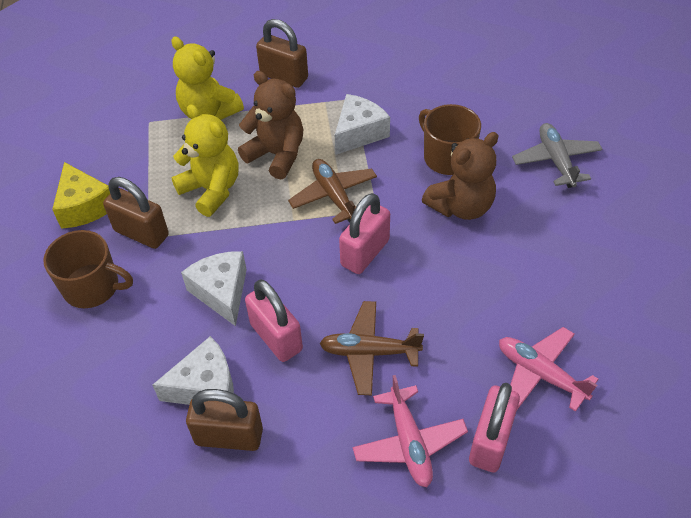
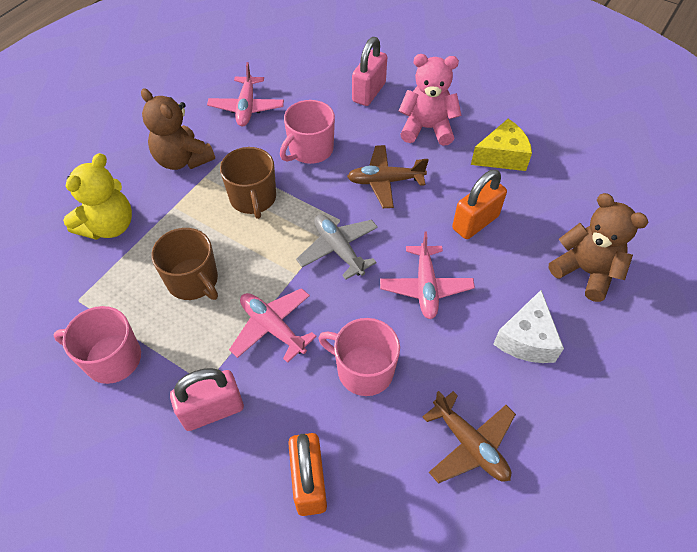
brown padlock: [103,177,169,249] [186,389,263,451] [256,19,308,88] = 3 -> none = 0
orange padlock: none = 0 -> [288,433,327,516] [452,170,507,239] = 2
pink mug: none = 0 -> [53,306,141,384] [280,100,335,164] [318,318,400,396] = 3
pink padlock: [245,279,303,362] [339,193,390,274] [469,383,520,472] = 3 -> [170,368,244,431] [352,37,387,106] = 2
pink plane: [353,375,468,487] [499,327,599,412] = 2 -> [207,62,284,126] [229,288,317,363] [380,232,475,319] = 3
pink teddy bear: none = 0 -> [399,54,461,146] = 1
white cheese: [153,336,234,405] [181,251,247,326] [335,94,390,155] = 3 -> [493,290,564,363] = 1
yellow teddy bear: [171,37,244,120] [171,104,238,217] = 2 -> [63,153,132,240] = 1

